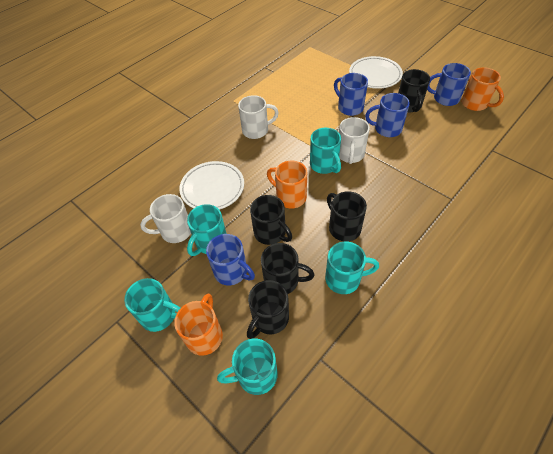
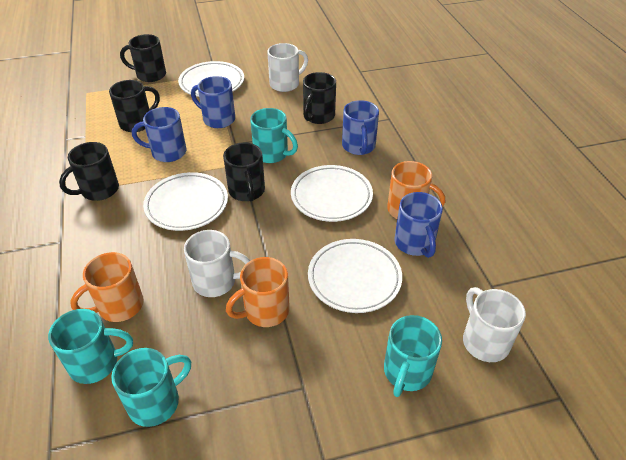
turquoise mug: [124,278,181,332] [187,204,227,256] [217,338,278,395] [310,128,341,174] [325,242,379,294] = 5 -> [48,309,133,384] [111,348,191,427] [250,108,298,163] [384,315,442,397] = 4
white plate: [179,161,244,210] [349,56,403,89] = 2 -> [143,172,228,231] [178,61,244,97] [291,165,373,222] [308,239,402,313] = 4

